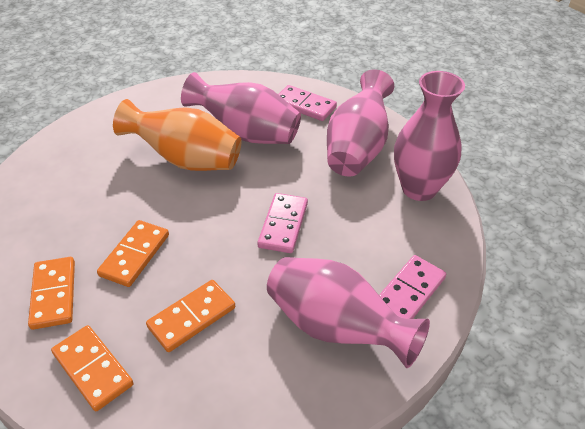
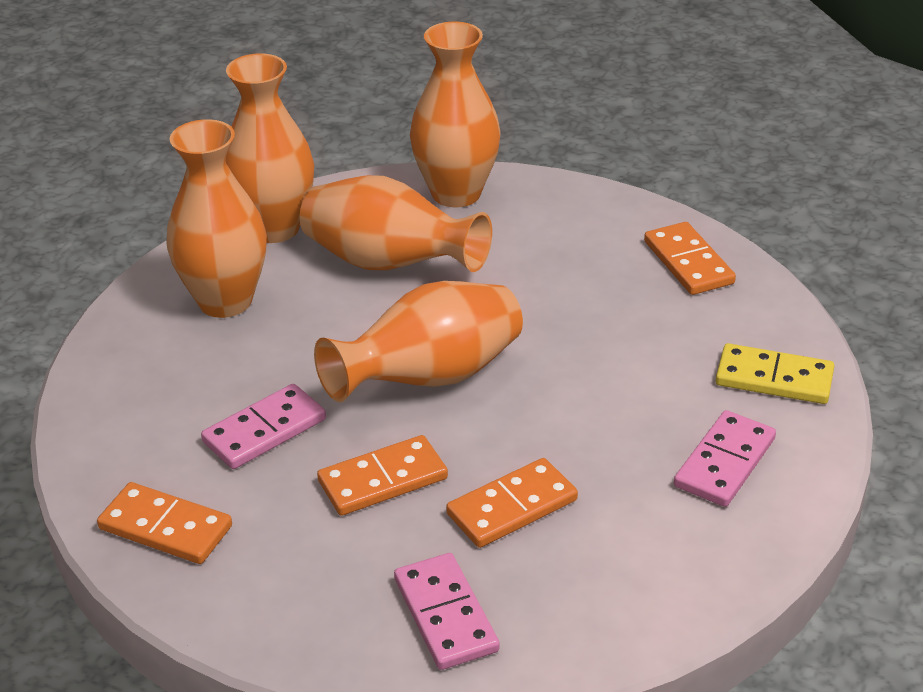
orange vase: [113,99,241,171] = 1 -> [166,119,267,318] [226,53,314,243] [300,175,492,272] [314,281,523,402] [410,22,501,207] = 5
pink vase: [181,72,301,144] [267,257,430,368] [327,69,394,177] [394,71,465,201] = 4 -> none = 0
yellow domino: none = 0 -> [716,343,834,404] = 1

